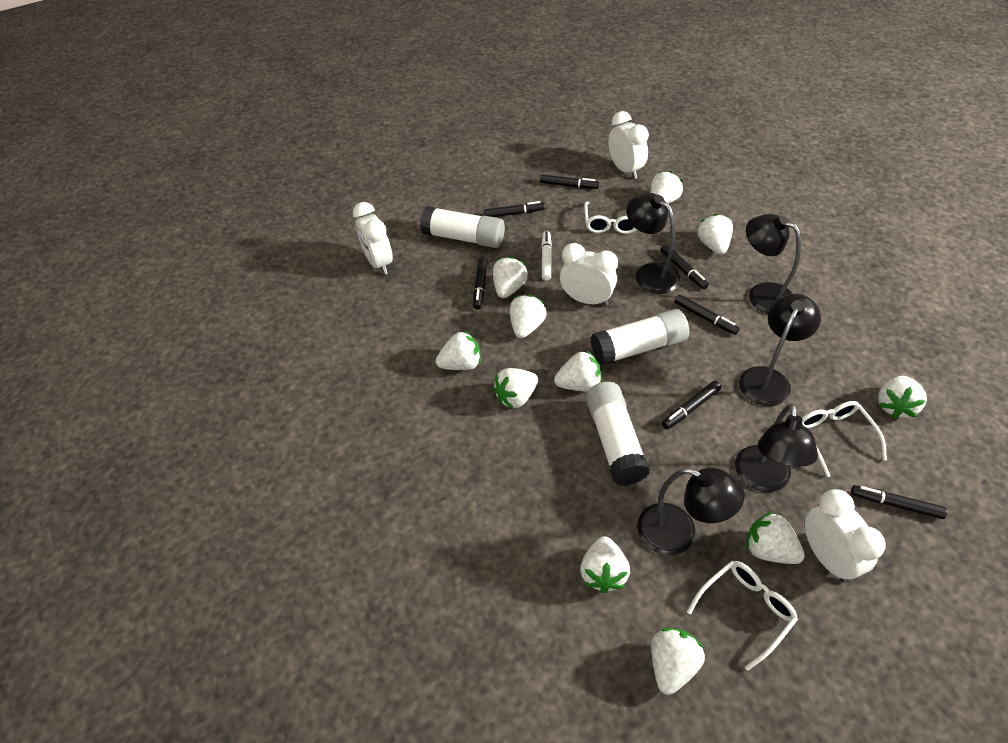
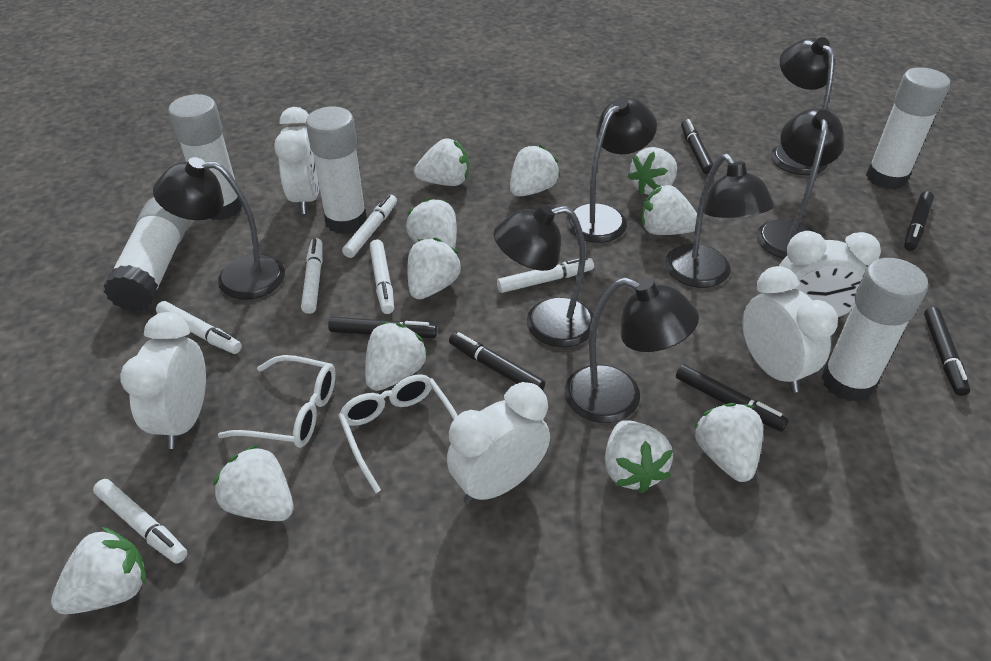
black lamp: [627,193,680,294] [637,468,745,555] [735,403,818,492] [739,294,821,406] [746,214,801,314] = 5 -> [153,157,285,300] [494,204,593,347] [564,277,699,423] [566,97,657,243] [665,154,774,288] [757,108,845,259] [771,37,835,175] = 7
black marker: [473,257,488,310] [484,201,545,217] [540,174,599,189] [661,244,709,289] [662,381,721,429] [674,294,740,335] [851,485,947,519] = 7 -> [328,317,437,338] [449,332,545,391] [676,364,789,431] [681,119,713,174] [904,191,934,251] [924,307,970,396] = 6
white clock: [353,202,393,275] [560,243,618,306] [608,111,649,179] [804,489,886,583] = 4 -> [120,312,206,449] [274,107,320,214] [447,382,550,504] [742,266,838,393] [779,231,881,319] = 5
white glasses: [584,202,637,234] [687,561,798,671] [802,401,887,477] = 3 -> [218,355,336,448] [338,374,458,493] = 2
white glue stick: [420,206,505,248] [586,382,650,486] [591,309,689,365] = 3 -> [103,197,190,312] [168,94,242,220] [306,107,367,234] [821,258,928,402] [866,67,950,190] = 5
white marker: [541,231,552,281] = 1 -> [93,479,187,563] [156,301,242,354] [301,238,323,314] [342,194,397,258] [370,240,394,314] [497,257,594,293] = 6

